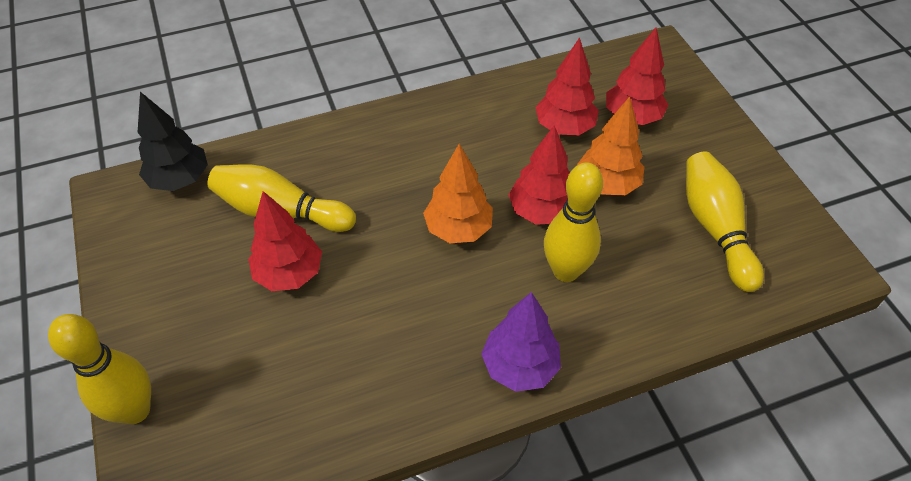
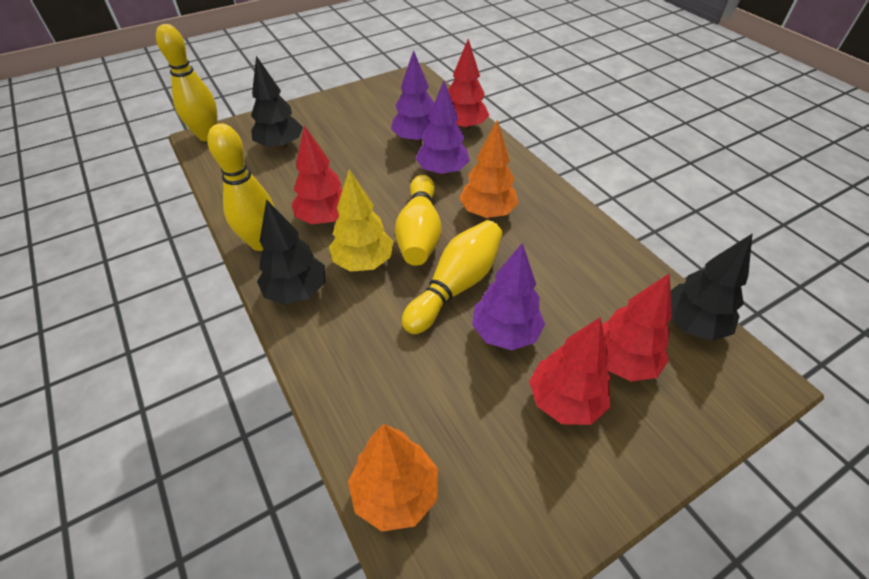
black tree: [137,92,208,191] = 1 -> [251,56,303,150] [257,199,325,305] [671,233,753,341] = 3
purple tree: [481,292,561,392] = 1 -> [391,50,434,143] [415,81,470,176] [472,243,545,350] = 3
yellow tree: none = 0 -> [329,169,393,272] = 1

